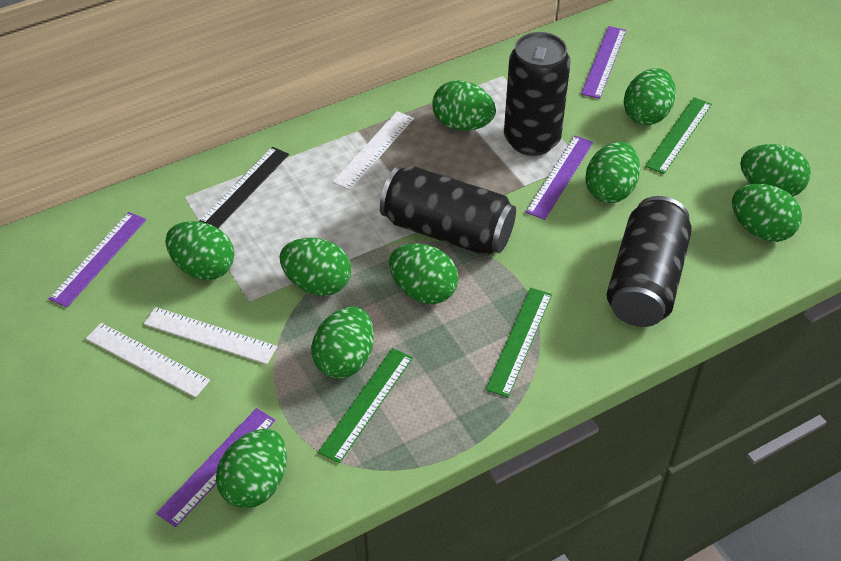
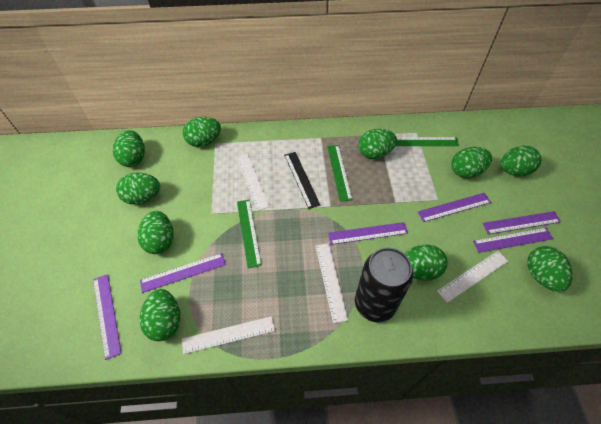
black can: [380,166,516,256] [504,32,571,156] [607,196,692,327] = 3 -> [355,247,413,323] = 1
purple ruler: [49,212,146,307] [156,408,275,527] [526,136,593,220] [581,26,626,99] = 4 -> [93,274,122,360] [140,253,226,293] [328,222,408,245] [418,193,491,222] [473,228,553,253] [483,211,561,234] = 6
white ruler: [86,323,210,398] [144,307,277,364] [332,111,414,190] = 3 -> [182,316,275,354] [236,154,270,211] [316,243,348,323] [437,251,508,303] = 4

